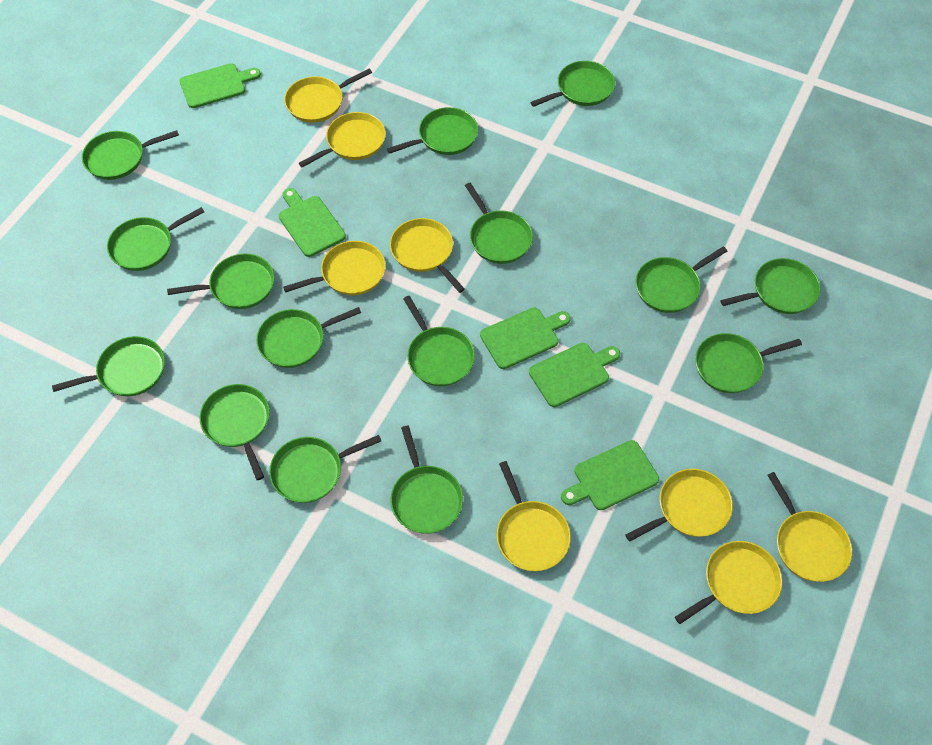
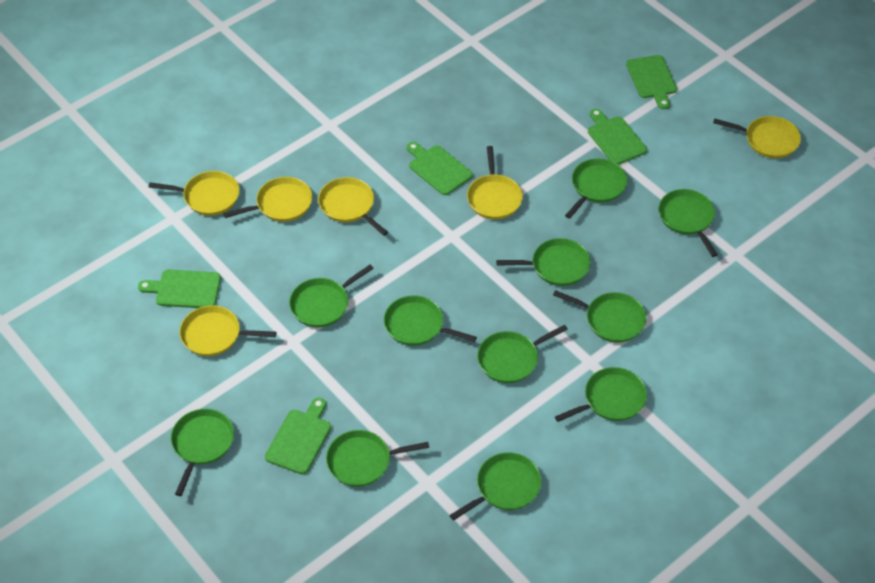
green pan: [52,336,165,396] [82,130,179,180] [107,207,204,271] [167,254,274,309] [200,384,270,480] [256,307,361,368] [269,435,381,503] [387,107,478,155] [391,426,463,534] [403,296,475,386] [465,183,533,264] [530,61,615,107] [635,246,728,313] [695,333,802,393] [720,258,820,314] = 15 -> [171,409,234,496] [289,264,374,327] [326,430,429,487] [384,295,477,346] [449,452,542,521] [477,325,568,383] [496,238,590,286] [553,290,646,343] [555,367,647,422] [565,158,627,219] [659,189,718,257] = 11
yellow pan: [283,241,386,295] [284,68,372,123] [299,112,386,167] [390,218,465,293] [497,461,571,571] [625,469,733,542] [675,541,782,624] [767,472,852,582] = 8 -> [149,171,239,216] [179,305,276,356] [223,177,312,222] [318,177,388,236] [467,146,523,219] [713,116,801,158] = 6

